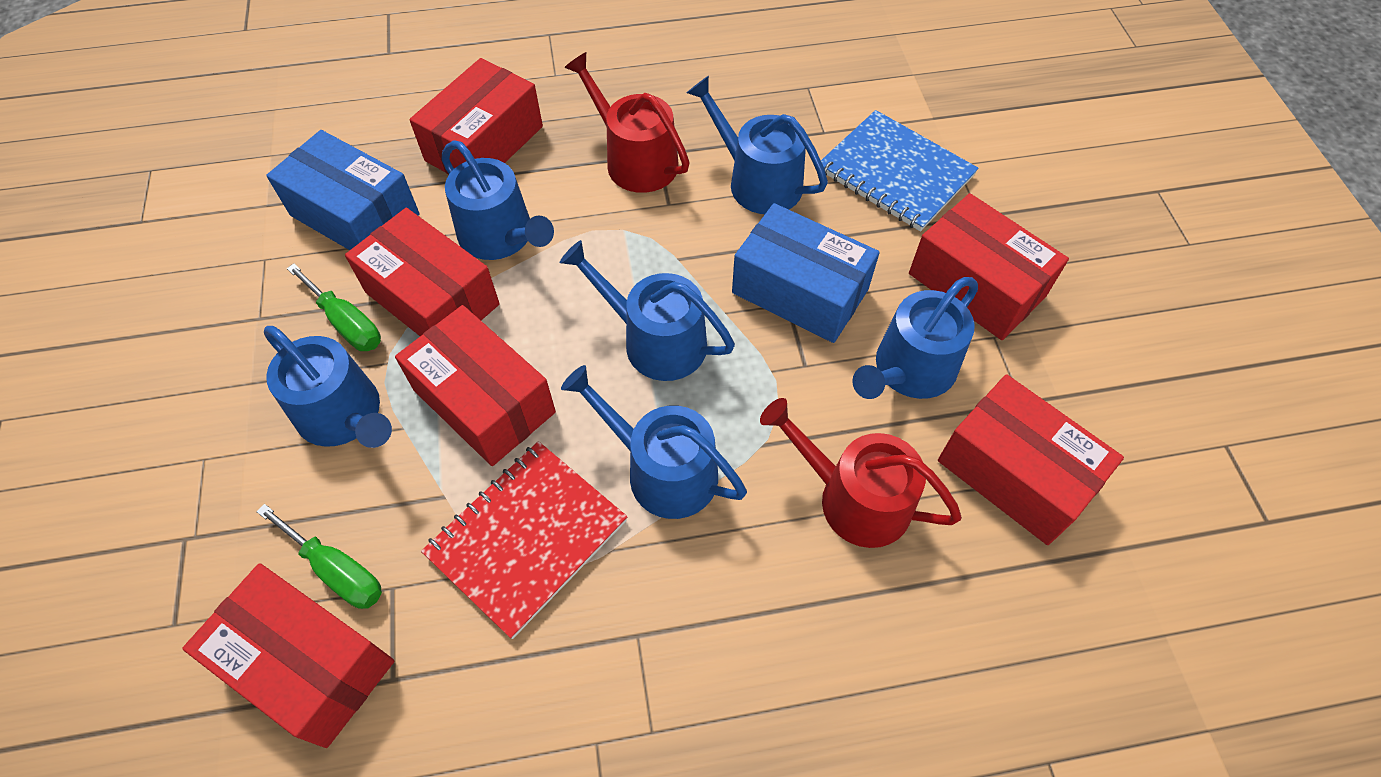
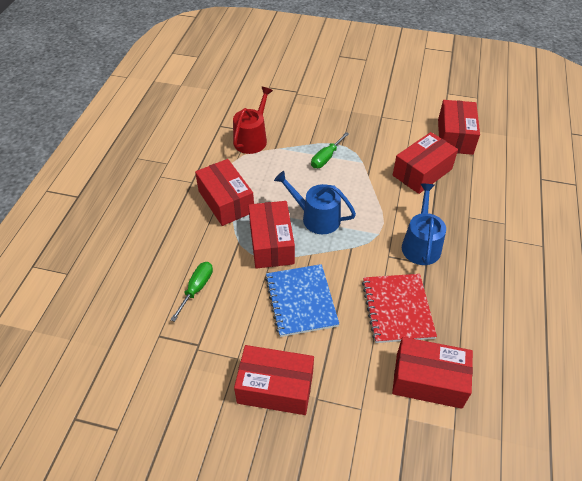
blue box: [266,130,419,250] [732,203,880,343] = 2 -> none = 0
blue watering can: [264,326,392,448] [442,140,554,260] [560,240,735,381] [561,365,747,519] [687,76,828,214] [852,277,978,399] = 6 -> [274,171,356,234] [402,184,446,265] = 2
red watering can: [564,52,690,193] [760,398,962,548] = 2 -> [233,87,273,154] = 1

